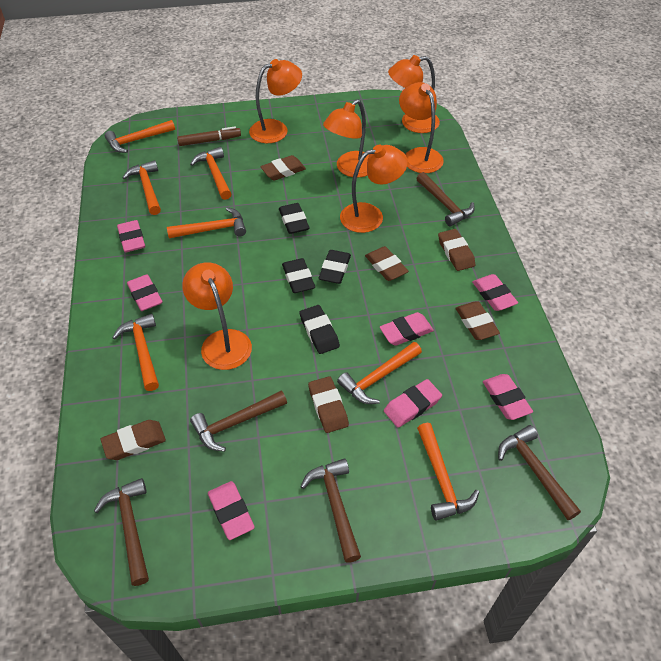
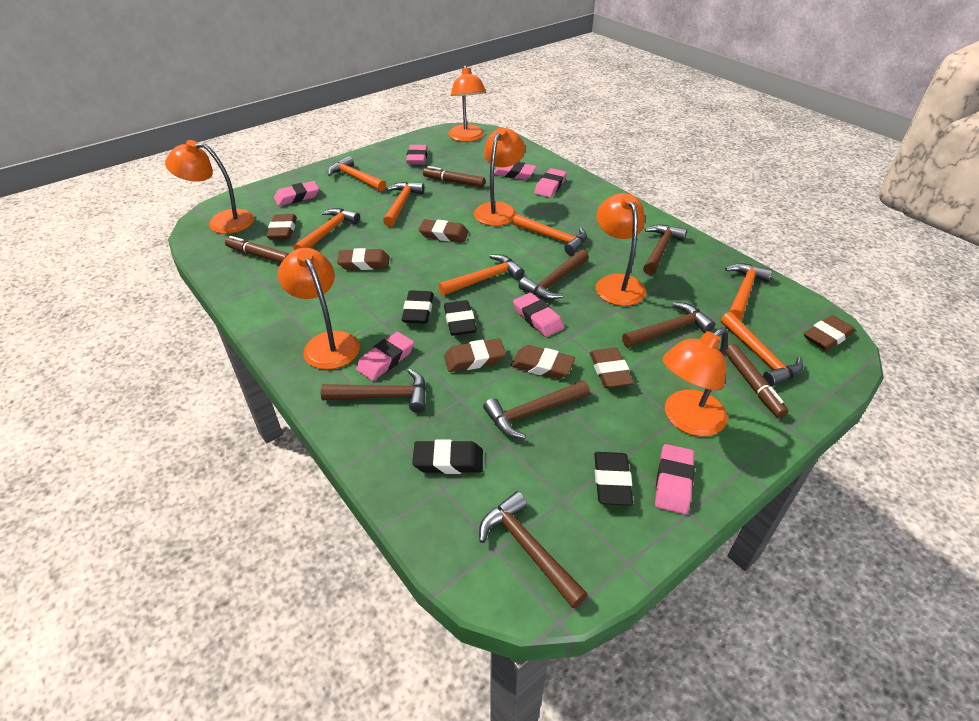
brown eraser: [101,420,166,460] [260,155,306,181] [308,376,349,433] [365,246,409,281] [438,229,475,271] [455,301,500,340] = 6 -> [266,214,297,240] [337,248,389,270] [419,219,469,242] [444,338,506,372] [511,345,575,379] [590,348,634,388] [804,315,855,351] = 7
brown hammer: [94,478,149,586] [190,391,287,451] [301,458,361,563] [416,172,475,226] [498,425,581,520] = 5 -> [321,369,426,413] [479,491,588,608] [483,380,590,439] [519,249,589,300] [622,302,715,348] [643,225,687,275] = 6
brown marker: [177,126,241,146] = 1 -> [225,236,289,263] [423,166,485,187] [725,344,788,418] = 3

